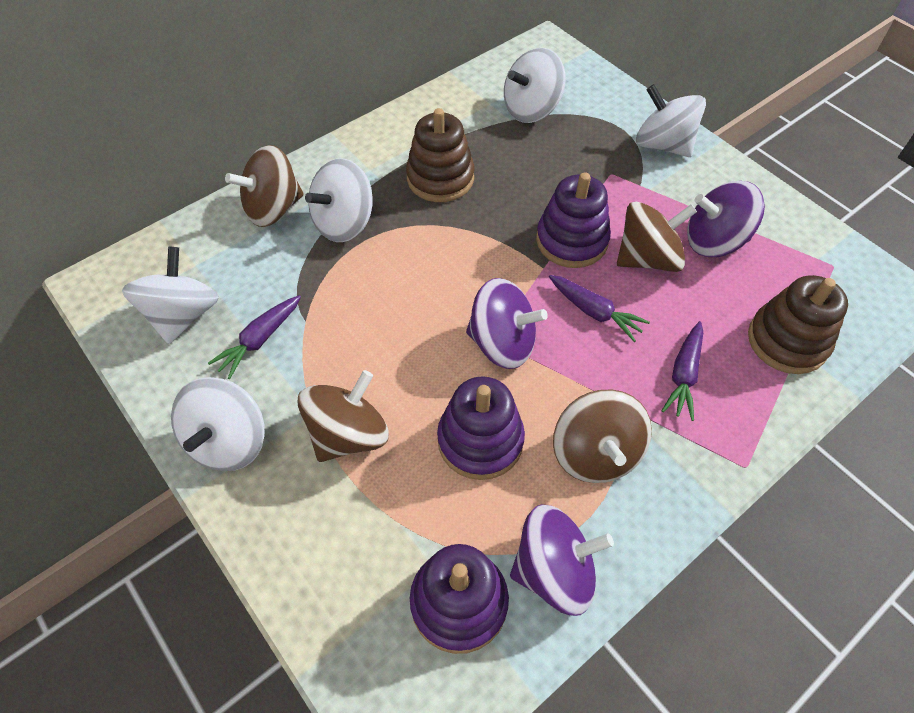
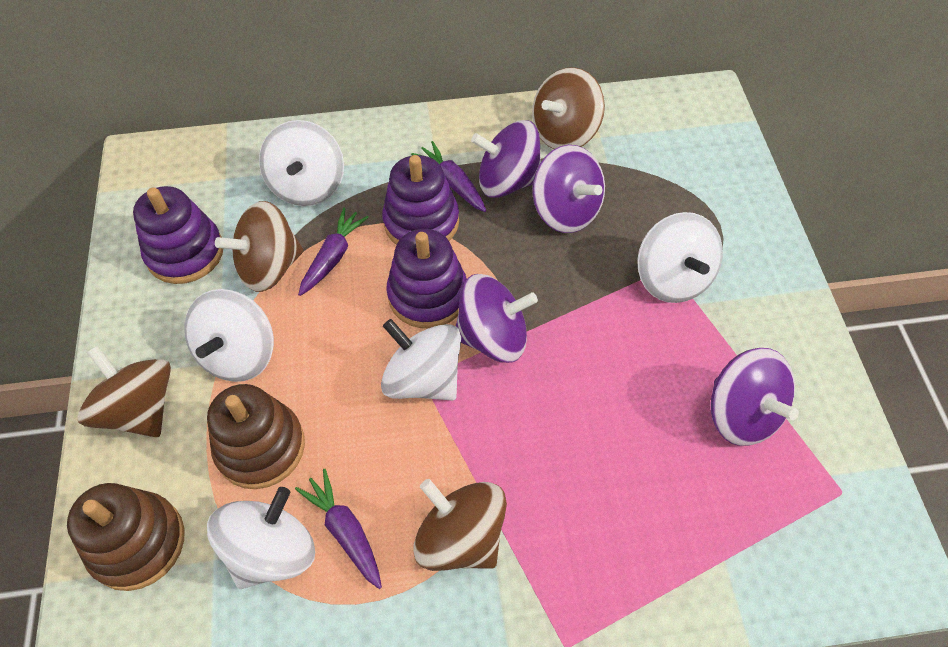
purple spinning top: [466,278,548,369] [510,504,614,616] [687,181,765,257] = 3 -> [456,274,538,363] [471,120,541,198] [532,145,605,233] [711,348,799,446] = 4

